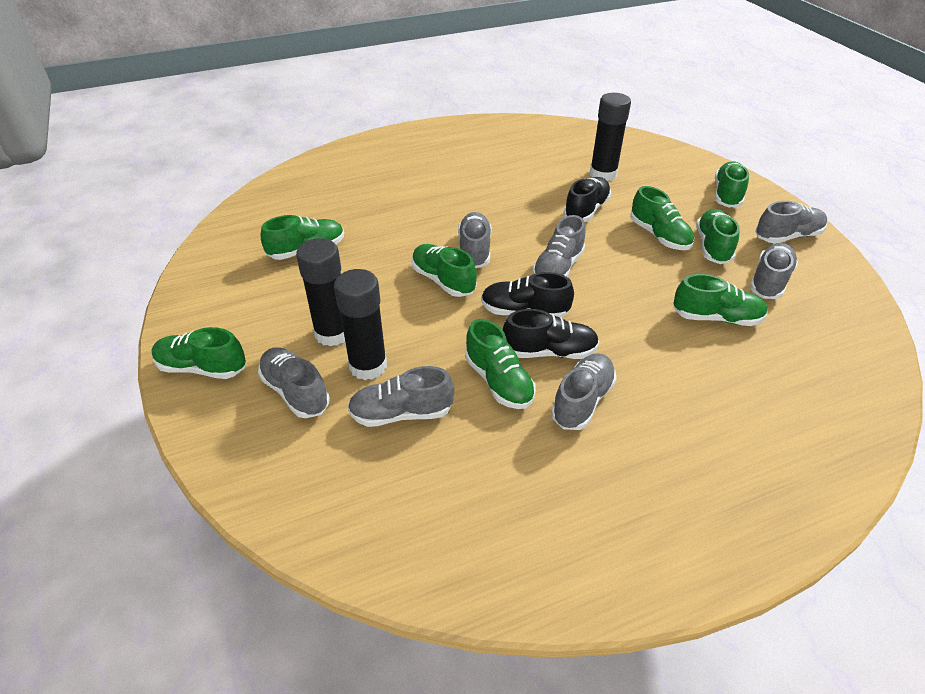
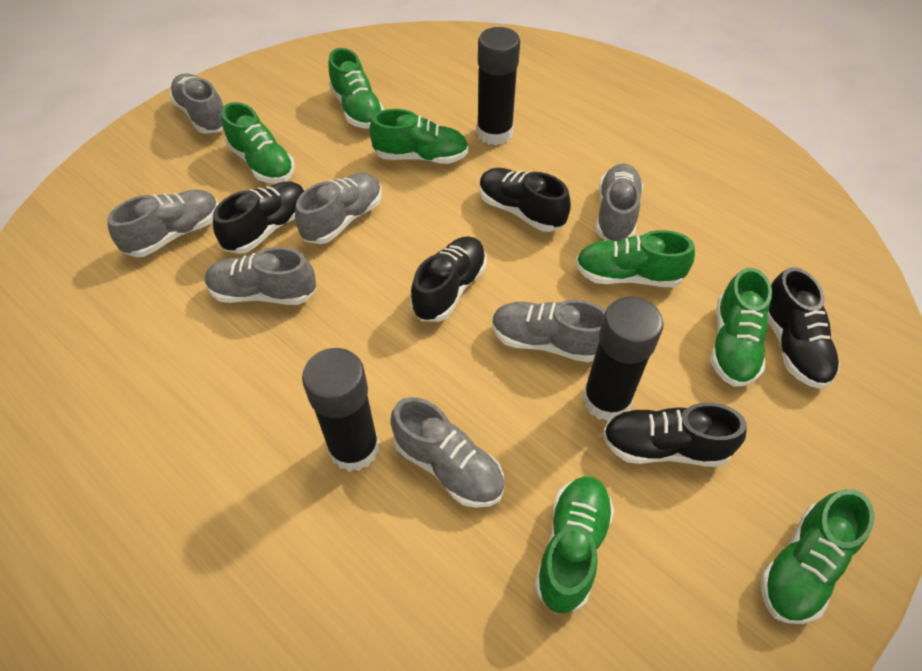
black shoe: [481,272,574,318] [503,309,599,359] [563,177,611,222] = 3 -> [213,181,305,254] [411,236,487,322] [480,168,571,232] [603,403,747,467] [767,267,840,389] = 5
green shoe: [152,327,246,379] [261,215,344,260] [412,244,477,297] [465,319,536,409] [630,186,694,250] [673,274,768,326] [696,209,740,264] [715,161,749,207] = 8 -> [221,102,295,183] [328,48,384,128] [369,109,469,164] [535,476,614,613] [575,230,695,287] [711,268,772,387] [761,489,874,624] = 7

